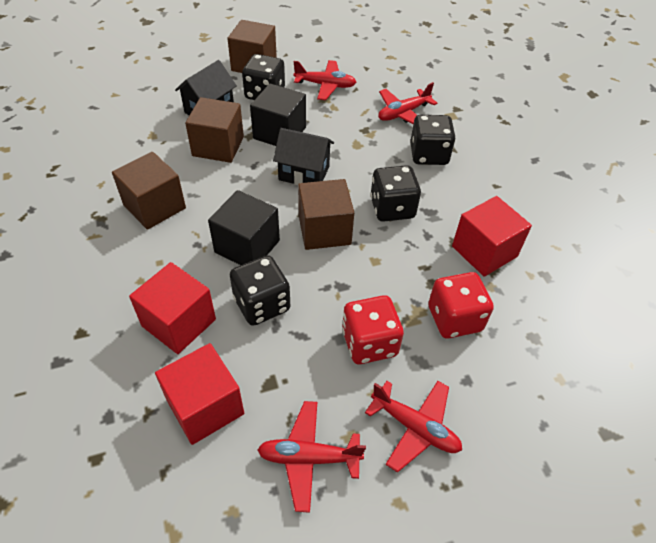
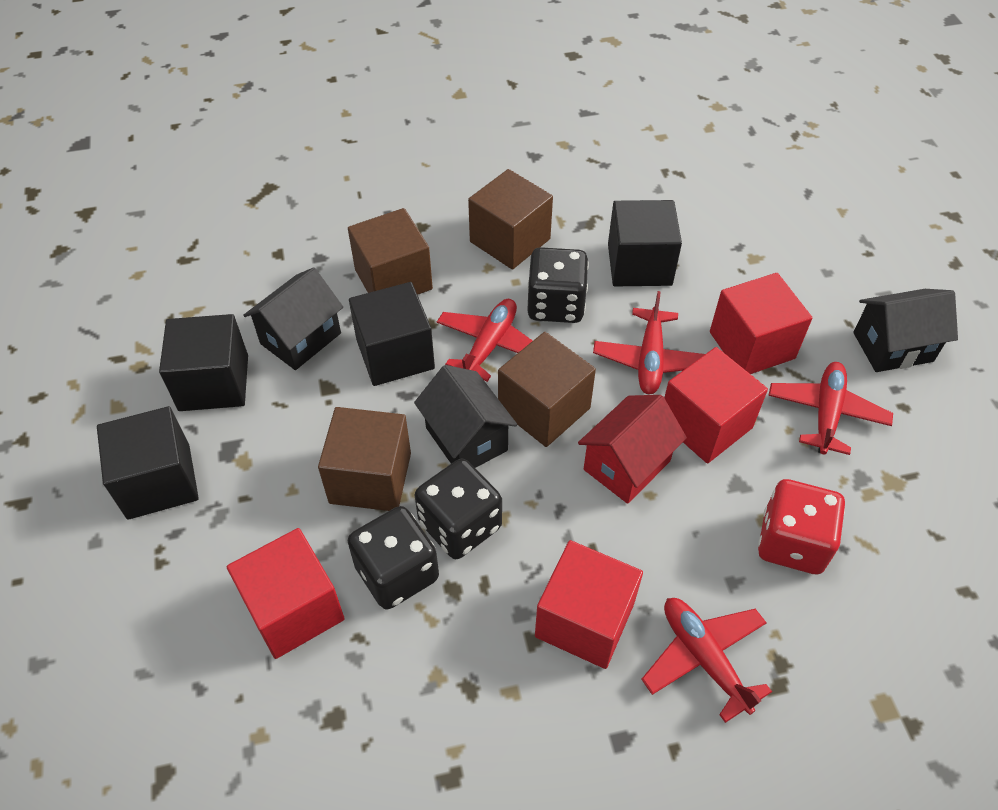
black cube: [208,190,280,265] [250,83,306,146] = 2 -> [97,406,199,520] [159,314,248,411] [349,282,435,386] [608,200,682,286] = 4
black dice: [230,255,290,326] [242,54,285,100] [370,165,421,222] [410,115,456,165] = 4 -> [348,506,439,610] [415,459,502,559] [527,247,589,323] = 3
black house: [175,60,237,115] [273,128,334,185] = 2 -> [243,267,343,370] [414,365,517,468] [853,289,958,372] = 3
red cube: [129,262,216,354] [155,343,244,445] [452,196,532,277] = 3 -> [227,528,345,659] [535,540,643,669] [664,347,768,463] [710,273,812,374] = 4
red dice: [342,295,404,364] [428,272,494,339] = 2 -> [758,479,845,574] = 1
red house: none = 0 -> [578,395,687,504] = 1

